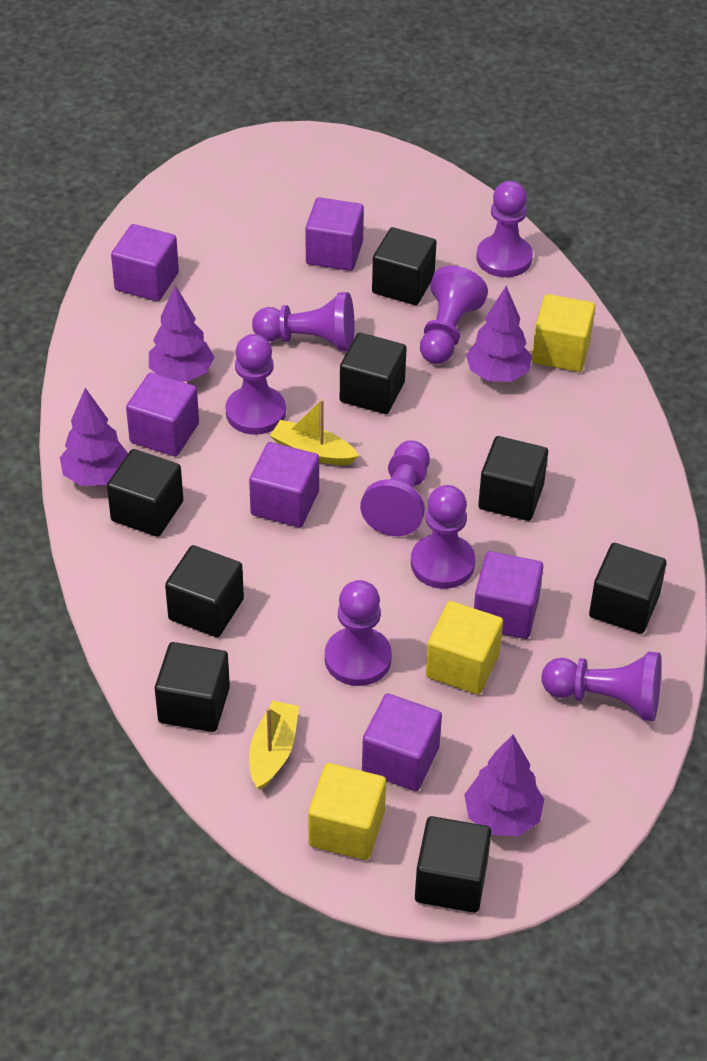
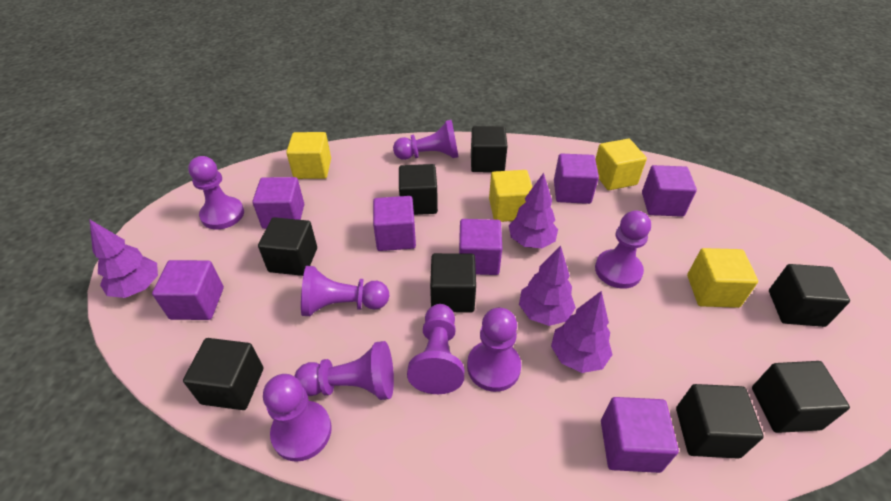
purple cube: [111,224,179,301] [126,372,199,457] [249,442,319,527] [305,197,364,271] [362,693,442,791] [474,551,543,639] = 6 -> [152,260,224,320] [252,177,304,229] [373,196,416,251] [459,219,502,275] [554,153,599,204] [601,397,679,473] [642,165,697,217] = 7
yellow boat: [249,701,299,790] [270,399,359,465] = 2 -> none = 0
yellow cube: [308,763,386,860] [426,601,503,695] [532,294,595,372] = 3 -> [286,132,331,179] [489,170,533,222] [595,139,647,190] [687,248,758,308] = 4

